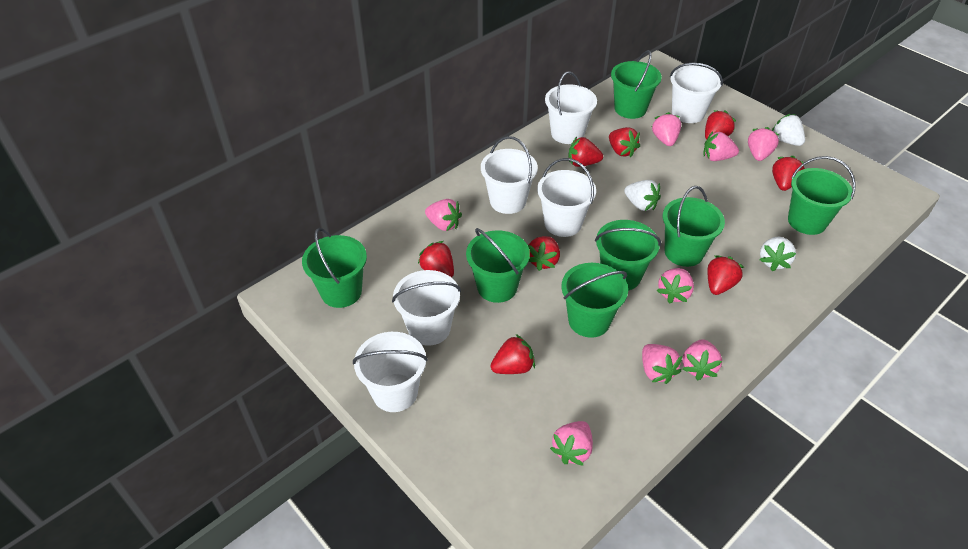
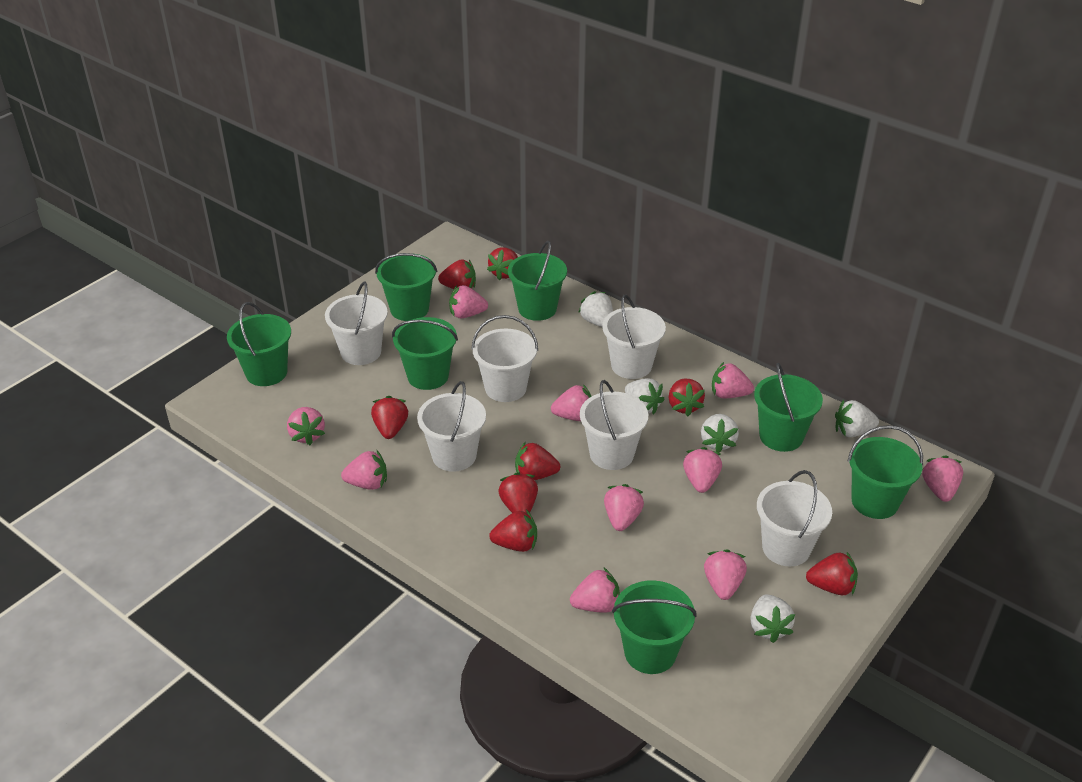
pink strawberry: [425,199,462,231] [550,421,593,466] [642,344,682,384] [652,112,681,146] [657,268,694,304] [683,339,722,380] [703,131,739,161] [748,127,780,161] = 8 -> [287,407,325,445] [341,450,387,490] [449,285,488,318] [551,384,592,421] [570,568,620,613] [604,484,644,531] [683,447,722,493] [704,549,747,600] [712,362,754,398] [922,456,963,502] = 10
white strawberry: [624,180,661,211] [760,237,796,271] [772,114,805,146] = 3 -> [578,291,613,327] [625,378,665,414] [701,414,739,453] [750,594,795,643] [835,400,879,437] = 5

